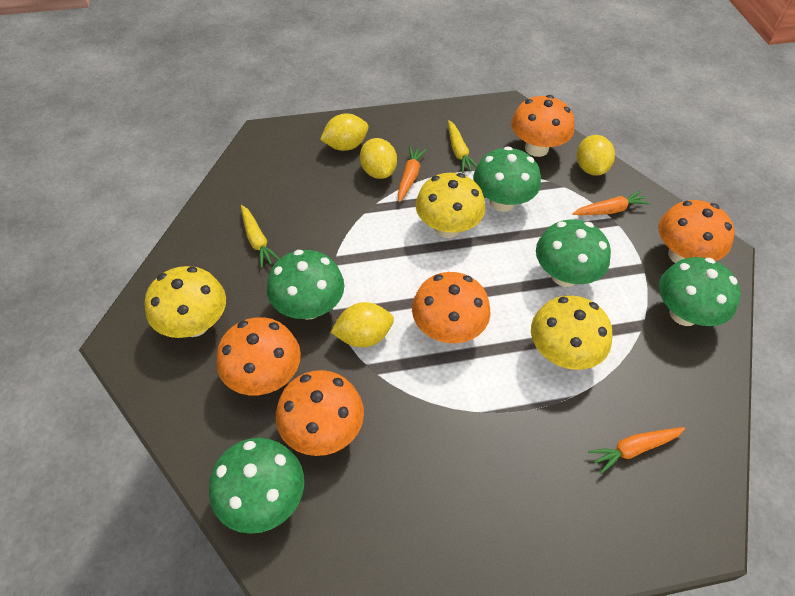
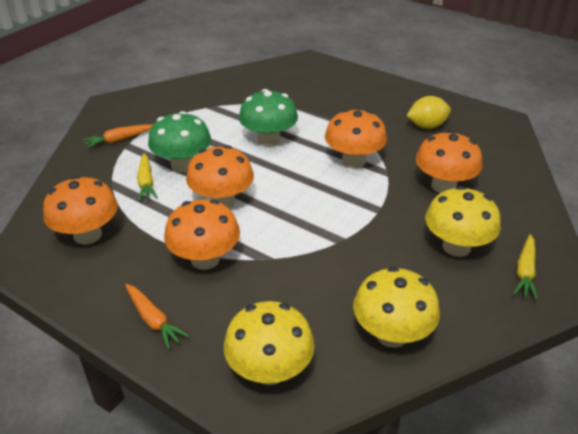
green mushroom: [209,438,304,534] [267,250,344,320] [473,146,541,212] [536,219,611,287] [659,257,740,326] = 5 -> [148,111,211,172] [239,89,298,147] = 2
orange carrot: [398,146,427,202] [572,191,651,215] [588,427,685,474] = 3 -> [82,124,153,149] [125,284,189,349] = 2
yellow lemon: [320,113,369,151] [330,302,394,347] [360,138,397,179] [577,135,615,175] = 4 -> [407,96,451,129] = 1

